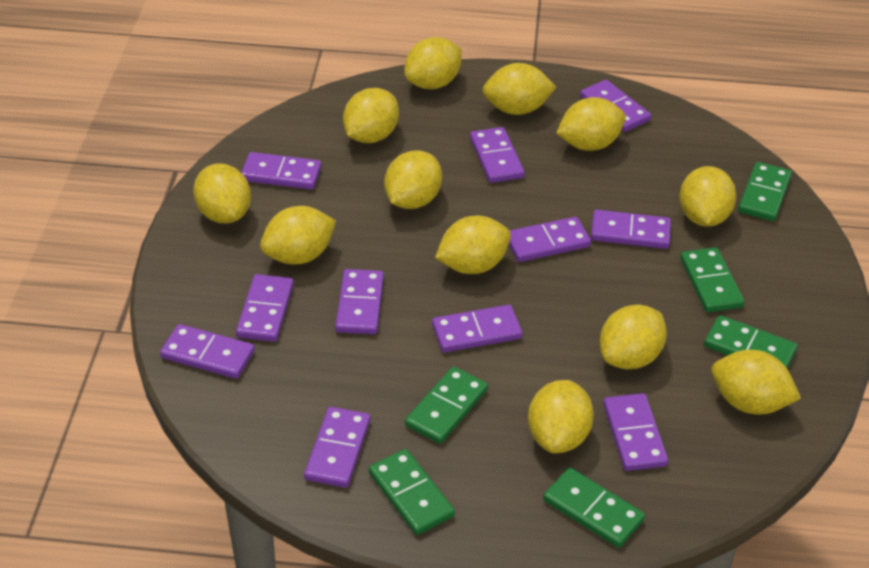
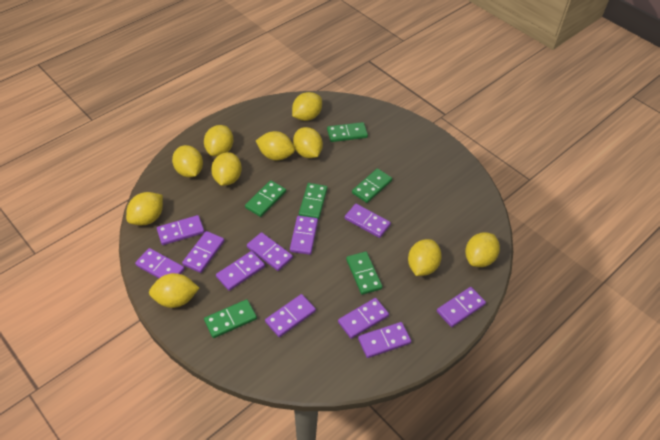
yellow lemon: [193,163,251,224] [260,206,336,264] [343,88,399,143] [384,150,442,209] [404,37,462,89] [435,216,511,274] [482,63,556,115] [528,380,594,453] [556,97,626,151] [600,304,667,369] [679,166,737,227] [711,350,801,414] = 12 -> [126,192,163,225] [149,273,199,308] [172,145,203,177] [204,125,233,156] [211,152,242,186] [256,131,295,160] [292,92,322,121] [293,127,323,158] [408,239,442,276] [465,232,500,267] = 10

